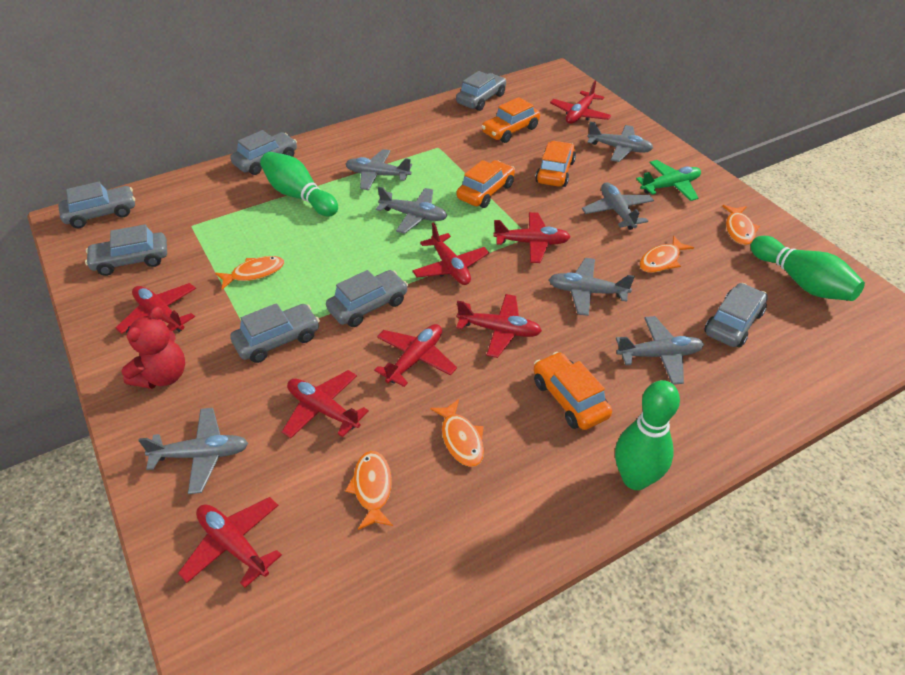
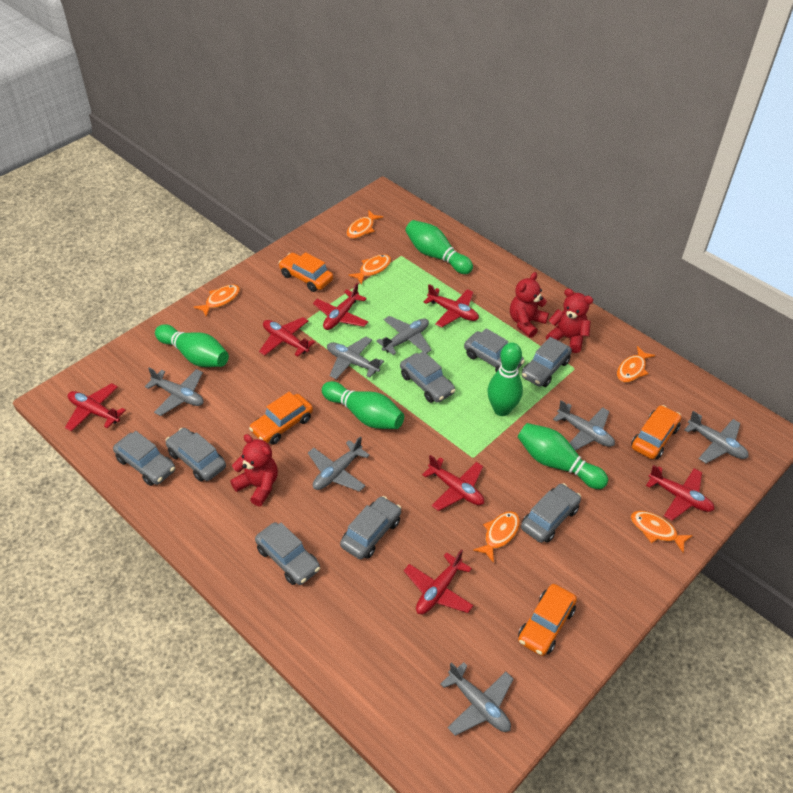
green bowling pin: [260,152,338,217] [615,380,680,490] [751,236,865,301] = 3 -> [155,324,229,367] [322,381,404,429] [405,220,473,274] [487,343,523,416] [518,423,608,489] = 5
green plane: [636,160,701,201] = 1 -> none = 0
grey car: [58,181,135,228] [85,224,167,276] [230,130,297,175] [230,303,320,363] [326,270,408,327] [456,71,506,111] [704,283,768,348] = 7 -> [113,431,175,486] [165,428,226,482] [255,522,320,585] [340,496,401,559] [400,351,455,403] [464,328,525,372] [521,483,581,543] [522,337,572,387] = 8
orange fish: [215,256,284,290] [345,451,393,530] [430,399,484,467] [639,236,694,273] [722,205,760,245] = 5 -> [193,285,240,317] [347,211,383,239] [348,254,391,284] [473,511,520,563] [617,346,655,382] [631,511,693,553] = 6
red plane: [116,283,196,334] [178,497,282,588] [282,370,369,438] [374,324,457,387] [412,222,489,285] [456,294,542,358] [493,212,570,263] [550,81,611,124] = 8 -> [65,383,126,432] [259,317,315,357] [313,283,368,330] [404,549,474,614] [422,455,484,511] [424,284,479,328] [646,465,715,521] = 7
red teddy bear: [121,307,185,389] = 1 -> [230,434,278,506] [510,272,549,338] [546,289,593,353] = 3

